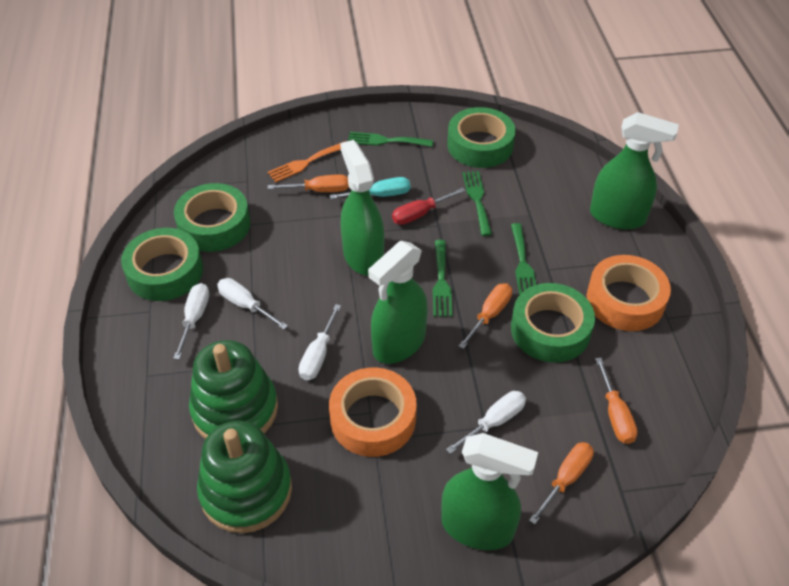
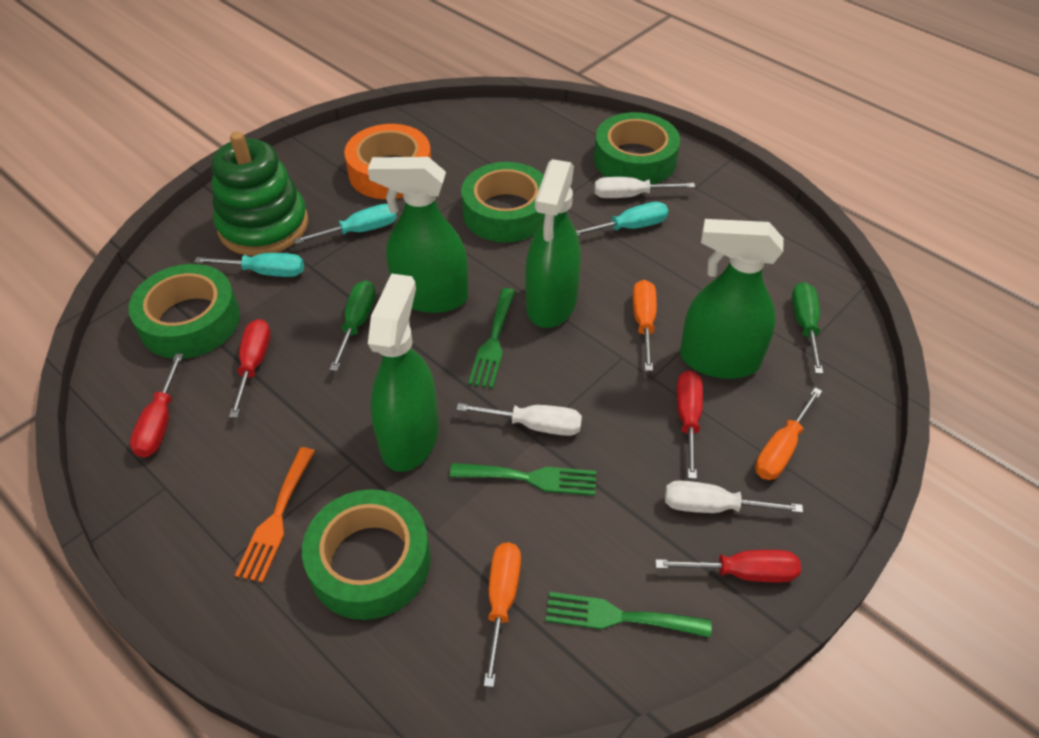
green fork: [348,132,433,147] [433,240,452,317] [462,171,492,236] [511,223,536,295] = 4 -> [450,463,596,496] [468,288,515,388] [546,592,711,638] = 3
green screwdriver: none = 0 -> [330,280,376,371] [792,282,823,374] = 2
green stacking toy: [189,340,278,439] [197,421,292,533] = 2 -> [211,131,309,256] = 1
orange screwdriver: [268,174,349,192] [459,283,512,349] [529,442,594,525] [595,358,638,444] = 4 -> [484,542,521,687] [633,280,657,371] [755,388,822,480] = 3
orange tape: [329,367,417,457] [587,255,671,331] = 2 -> [344,124,431,199] = 1
red screwdriver: [392,187,465,225] = 1 -> [130,353,183,458] [229,319,271,418] [655,550,801,583] [677,371,703,479] = 4
turquoise screwdriver: [330,177,410,199] = 1 -> [194,253,304,277] [294,204,397,244] [576,202,668,236] = 3
white screwdriver: [173,283,209,360] [217,278,288,329] [299,304,341,380] [446,391,526,454] = 4 -> [456,403,582,436] [594,177,695,198] [665,480,803,513] = 3

